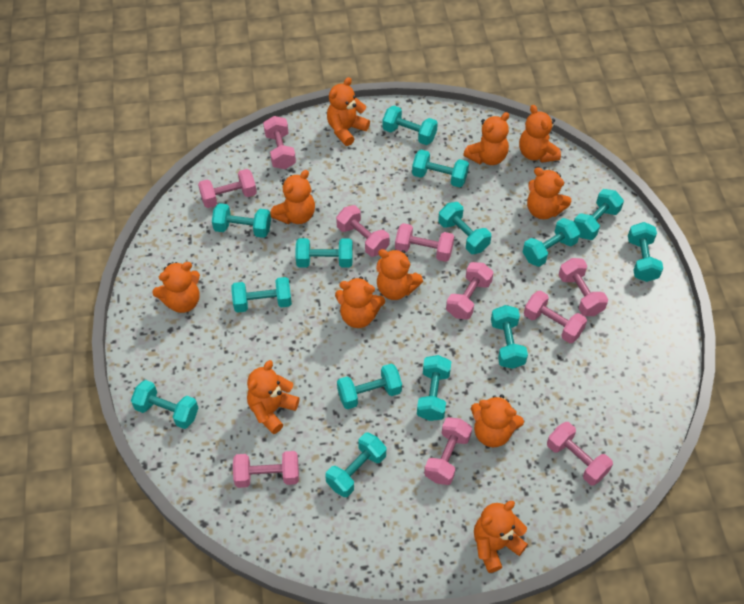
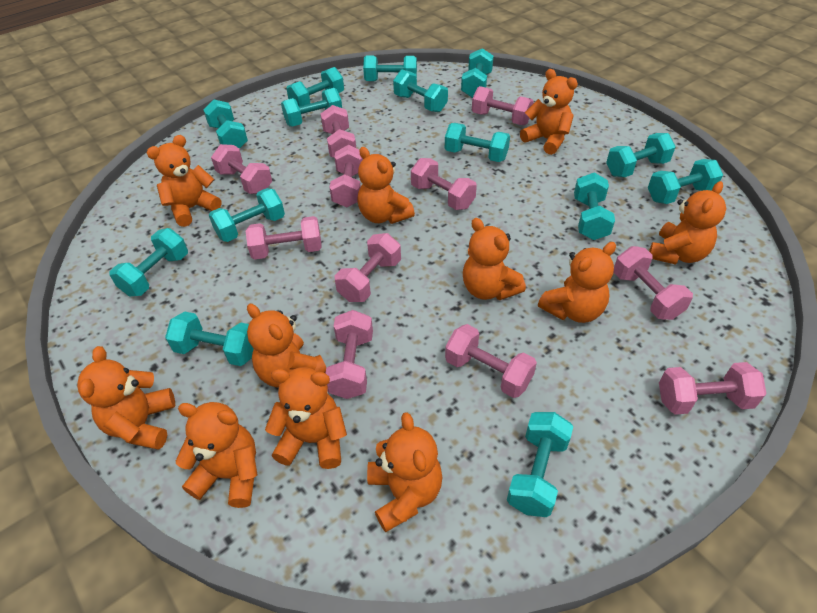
pink dumbbell: [198,169,257,208] [233,451,299,488] [263,116,296,169] [336,205,390,257] [395,223,454,262] [424,417,472,485] [446,262,493,320] [524,290,587,343] [547,422,613,485] [559,258,608,316] = 10 -> [211,144,272,194] [246,216,322,260] [321,105,356,158] [325,310,373,399] [330,145,363,207] [335,233,401,302] [411,158,477,210] [445,324,537,398] [472,86,534,125] [614,246,693,320] [659,362,767,415] = 11

